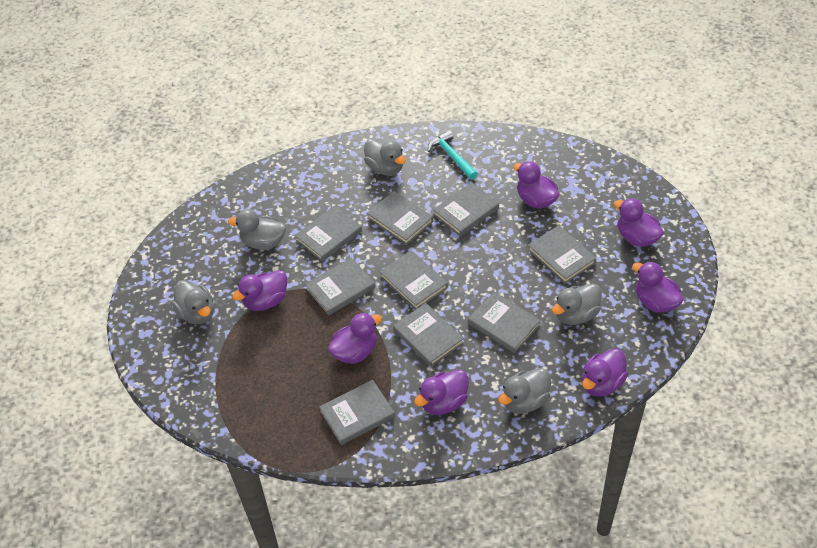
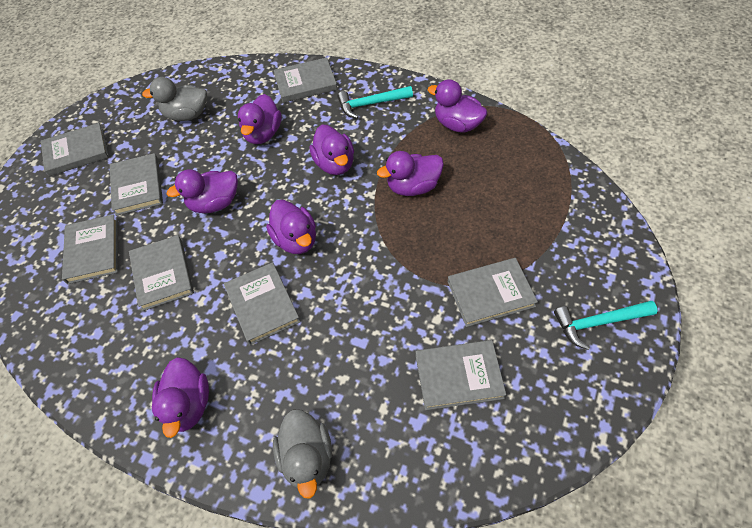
grey book: [295,206,362,262] [305,257,375,316] [319,380,395,445] [367,191,433,245] [380,250,448,310] [393,303,464,367] [433,182,499,236] [468,292,541,353] [528,225,597,284] = 9 -> [41,123,109,176] [62,215,118,284] [110,153,163,216] [129,235,194,311] [224,262,301,345] [274,57,337,103] [416,340,506,410] [448,258,538,327] = 8
grey duck: [172,280,214,324] [228,209,286,250] [364,138,406,175] [498,368,551,414] [552,283,602,325] = 5 -> [142,77,207,121] [273,409,332,499] = 2
turquoise hammer: [428,130,478,180] = 1 -> [337,86,413,119] [554,301,658,350] = 2

